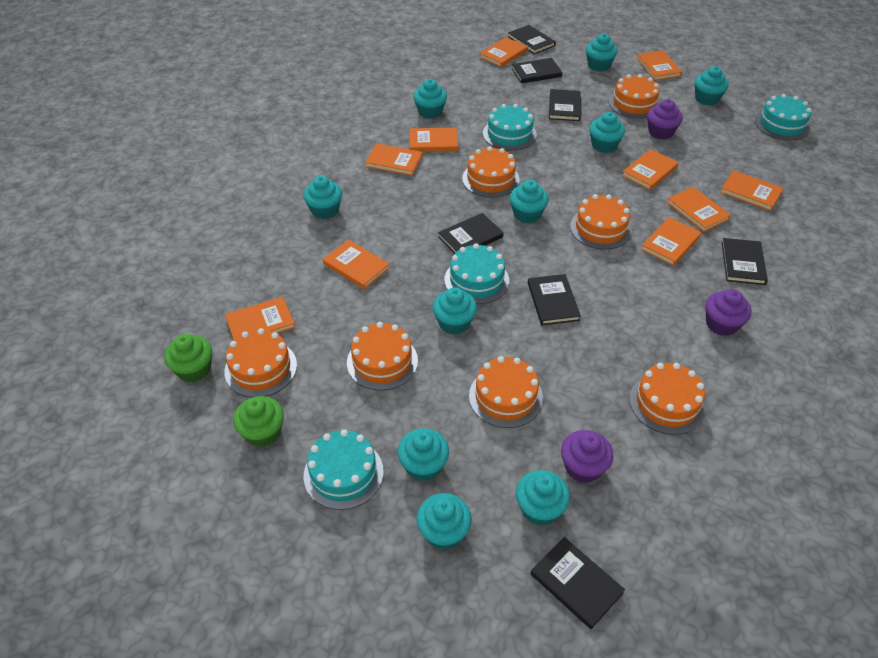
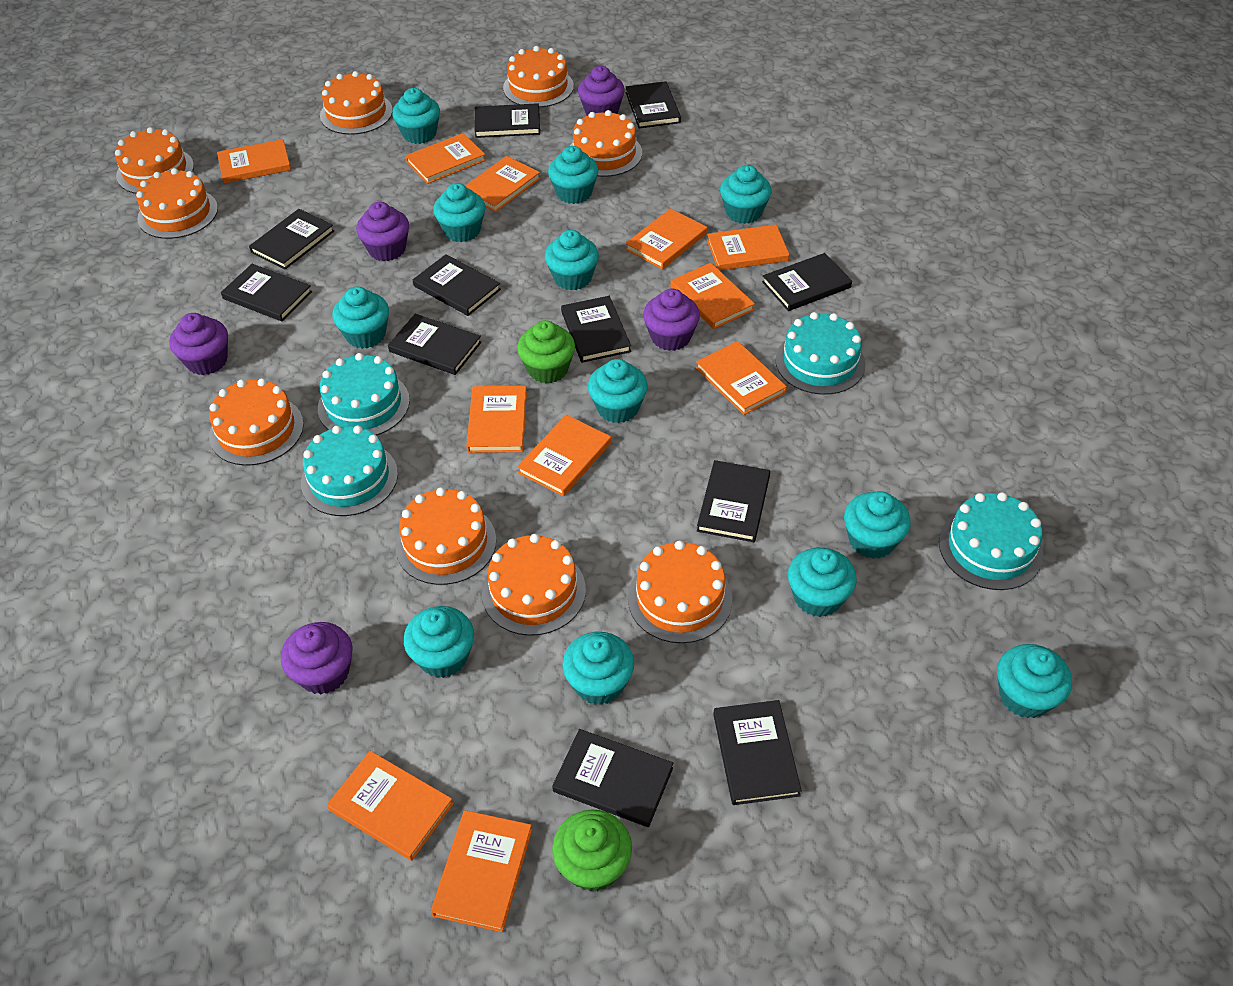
black book: [438,213,503,254] [508,25,556,54] [511,58,563,84] [528,274,581,325] [531,537,625,629] [549,89,581,121] [722,238,768,285] = 7 -> [221,264,312,321] [249,209,334,270] [388,314,482,375] [413,254,501,316] [474,103,540,138] [552,729,673,827] [561,296,631,363] [626,81,681,128] [697,460,770,542] [713,700,802,805] [762,253,852,311] = 11
orange book: [225,297,295,340] [323,240,390,289] [365,143,422,176] [409,127,458,152] [479,37,528,67] [622,149,678,190] [636,50,682,81] [641,217,701,266] [667,187,731,232] [720,170,783,211] = 10 -> [217,139,291,184] [327,751,453,861] [405,133,486,184] [431,810,532,932] [465,156,541,212] [466,386,527,453] [517,415,611,496] [625,208,707,269] [670,263,755,329] [696,341,787,415] [707,224,790,271] = 11
orange cake: [225,328,297,397] [347,322,418,391] [462,146,520,198] [469,356,543,428] [570,194,632,250] [609,74,660,119] [629,363,706,435] = 7 -> [115,127,194,194] [136,168,218,239] [209,378,304,466] [320,71,393,135] [395,487,496,585] [482,534,586,636] [503,46,574,108] [570,110,642,177] [628,540,732,643] = 9
purple cupcake: [561,430,613,483] [647,99,683,140] [706,289,752,336] = 3 -> [169,313,228,375] [281,622,352,695] [356,202,409,261] [578,66,625,116] [643,288,700,351] = 5
turquoise cupcake: [303,176,342,219] [398,428,449,481] [413,79,447,119] [416,493,472,550] [433,287,477,334] [510,180,549,223] [516,470,570,526] [586,34,618,72] [589,112,625,153] [695,66,729,106] = 10 -> [332,287,389,349] [392,88,440,144] [404,606,474,678] [433,183,485,242] [545,230,599,290] [548,146,598,204] [562,632,634,705] [588,359,648,423] [720,165,771,224] [788,548,857,617] [844,491,911,559] [997,644,1072,718] = 12

